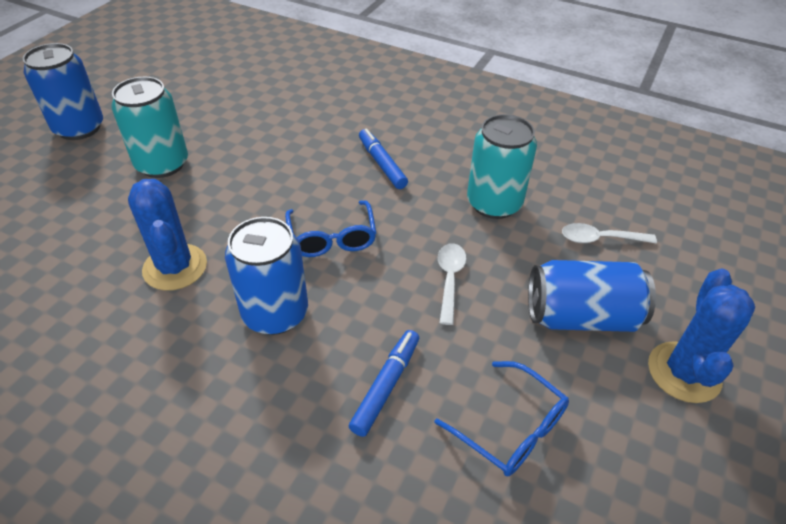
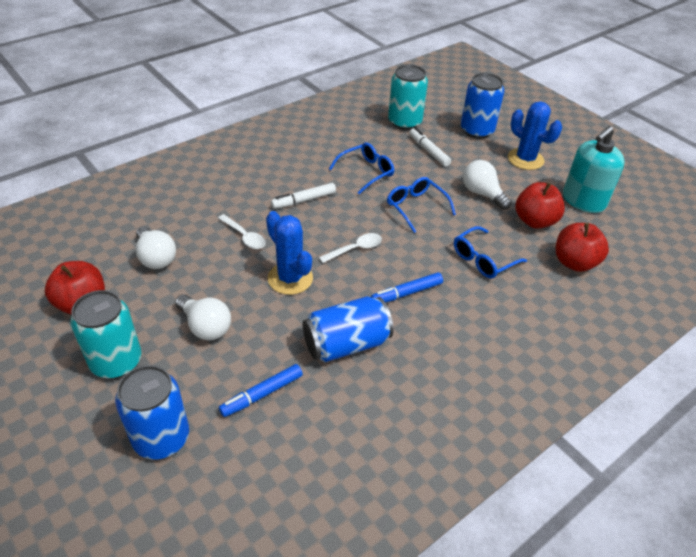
blue glasses: [285,200,376,257] [435,361,569,476] = 2 -> [329,142,394,194] [387,177,456,233] [454,226,527,278] = 3
red apple: none = 0 -> [45,261,105,315] [516,182,565,229] [556,223,609,272] = 3
turquoise soap dispenser: none = 0 -> [563,126,625,213] = 1
white light bulb: none = 0 -> [136,226,176,269] [175,295,231,340] [463,160,511,210] = 3
white marker: none = 0 -> [271,183,336,209] [409,128,451,167] = 2

